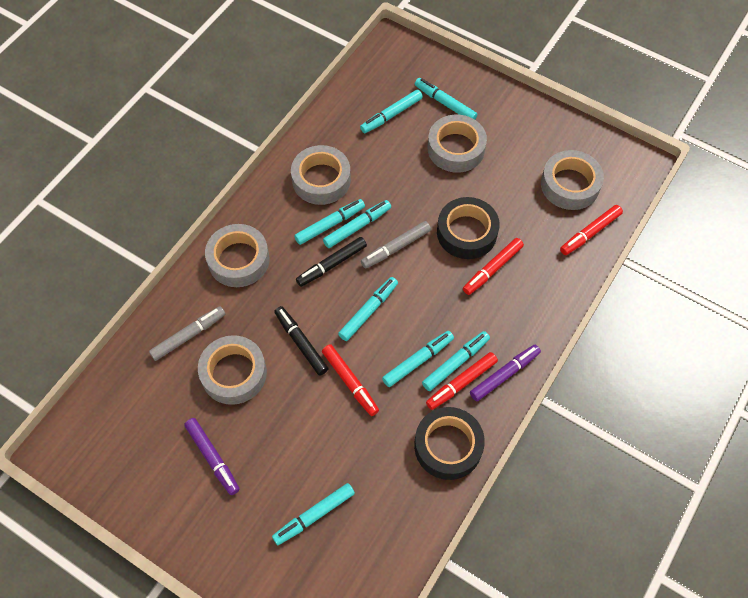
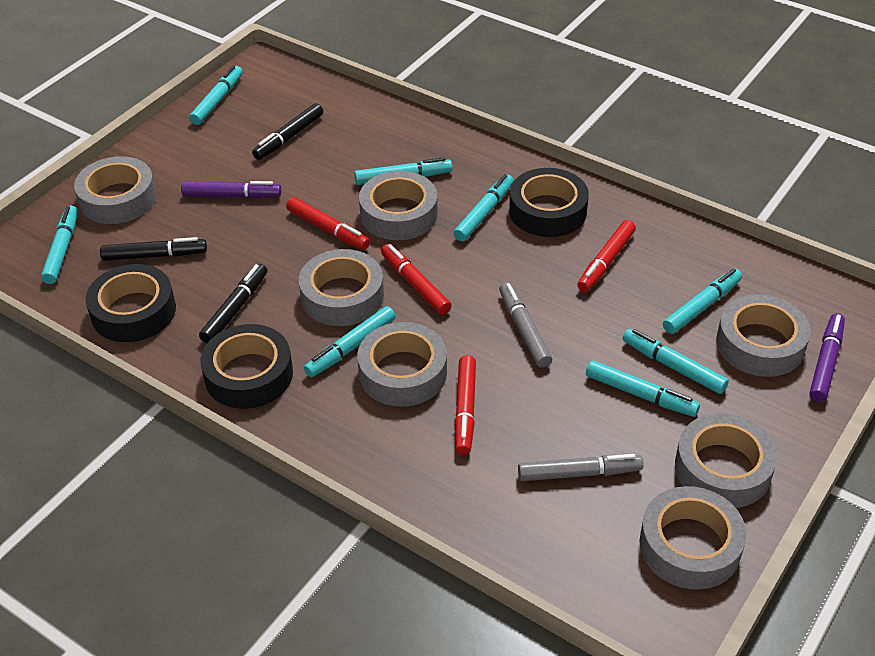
black marker: [274,306,328,376] [296,237,367,287] = 2 -> [100,237,207,261] [199,264,267,343] [252,103,323,160] = 3
black tape: [414,407,485,480] [437,197,500,259] = 2 -> [86,264,176,342] [201,324,293,409] [509,168,589,237] = 3
grey tape: [198,335,267,405] [205,224,270,287] [291,145,351,205] [428,115,487,173] [541,150,604,210] = 5 -> [74,156,157,224] [299,249,384,326] [357,322,447,407] [359,171,438,240] [639,486,746,590] [675,413,777,508] [716,294,810,377] = 7

